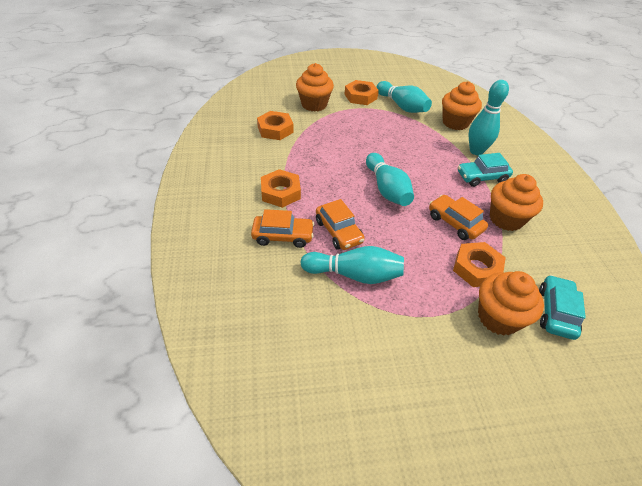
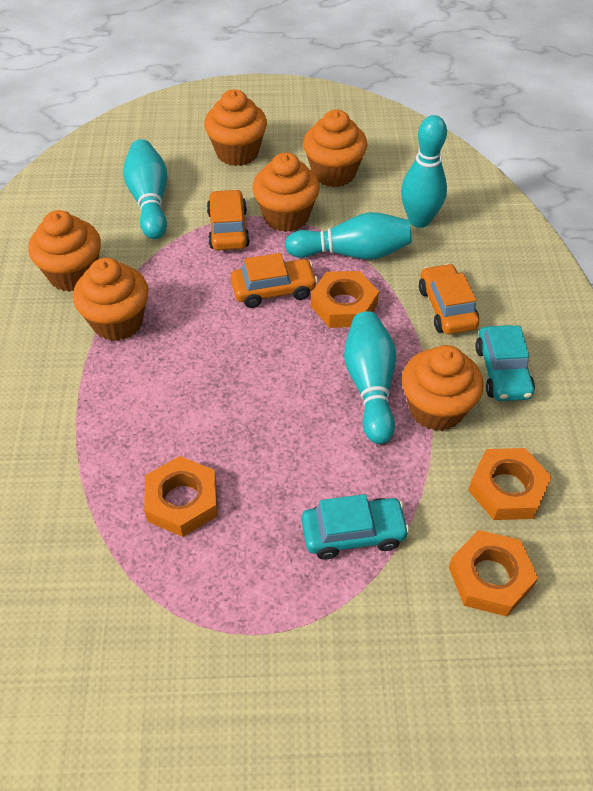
orange cupcake: [296,63,334,112] [442,81,482,130] [478,271,544,336] [490,174,543,231] = 4 -> [28,210,101,292] [73,258,149,341] [204,89,267,166] [252,152,320,232] [303,109,367,187] [402,345,484,431] = 6

